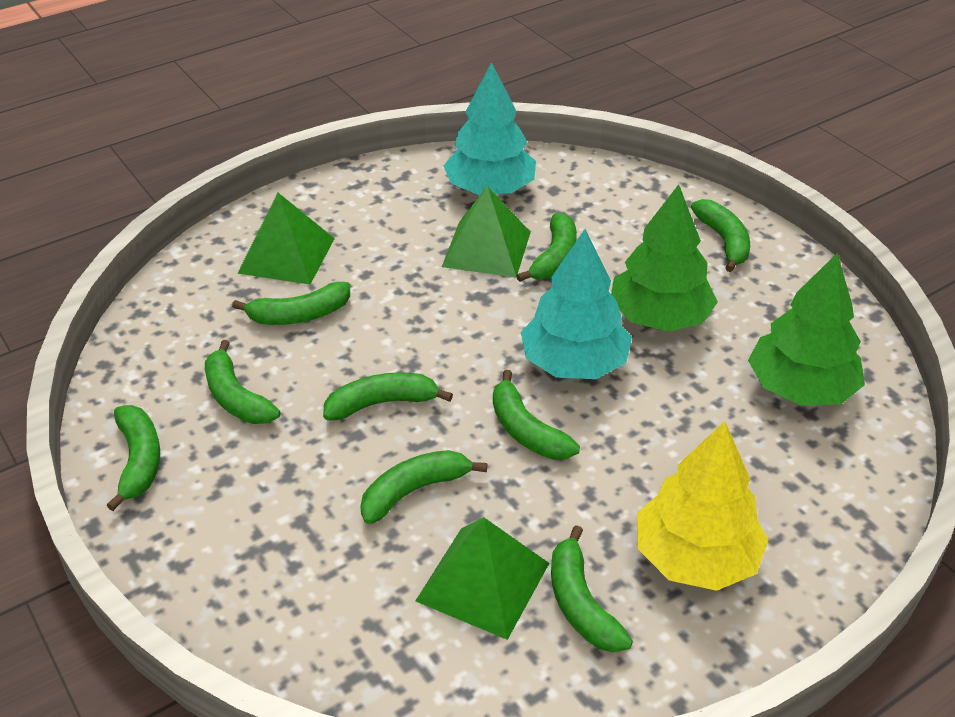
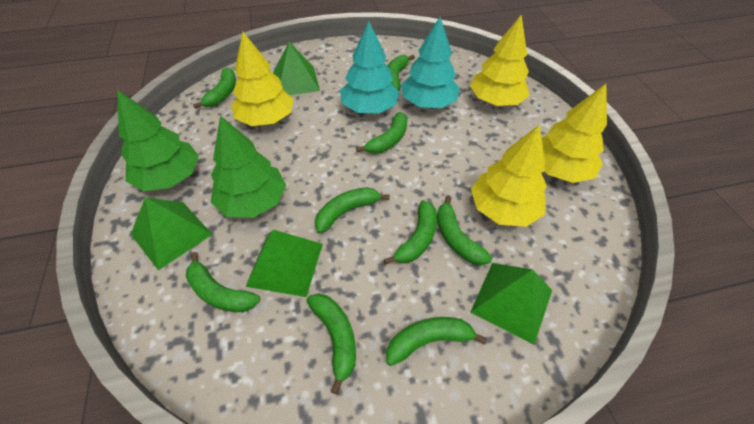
green pyramid: [237,193,335,285] [416,517,549,640] [442,186,531,278] = 3 -> [131,197,213,271] [246,230,323,297] [273,42,320,95] [470,263,552,344] = 4
yellow tree: [637,421,769,591] = 1 -> [231,32,294,126] [470,15,530,106] [471,124,547,227] [542,84,607,183] = 4

